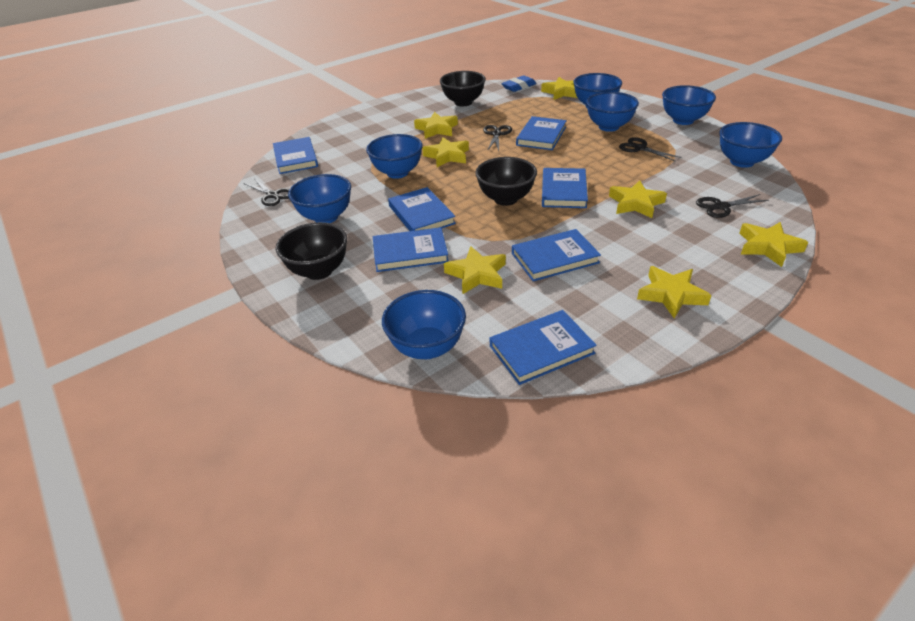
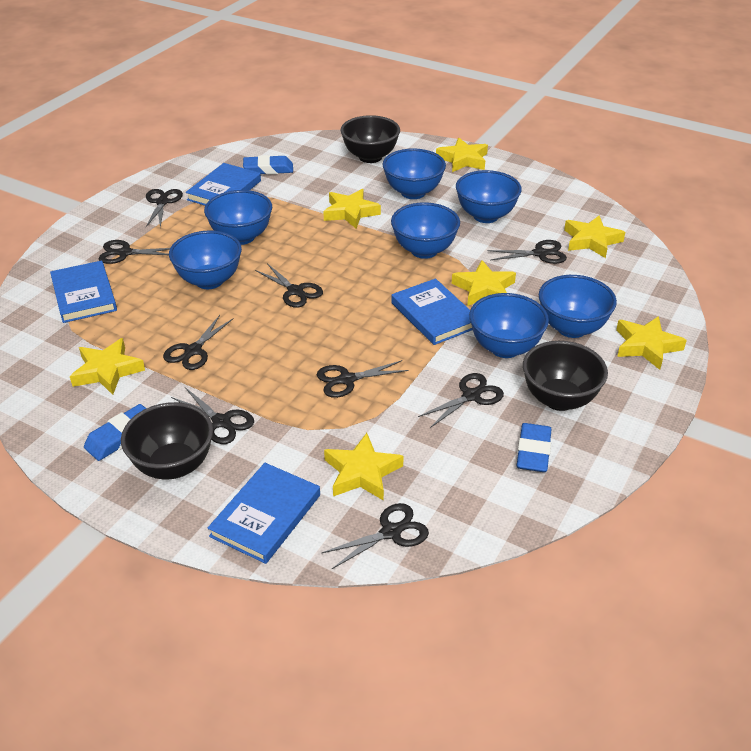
black scissors: [244,178,290,206] [483,125,512,151] [619,137,682,162] [696,194,769,218] = 4 -> [99,240,170,264] [146,189,183,228] [163,315,233,370] [171,387,254,444] [255,263,323,308] [317,360,408,398] [322,503,429,569] [418,373,504,428] [488,240,567,264] = 9
blue book: [273,137,318,174] [373,227,448,272] [388,187,456,231] [490,310,597,385] [512,229,601,281] [516,116,567,150] [542,168,588,208] = 7 -> [50,261,117,323] [186,163,261,205] [208,463,320,564] [391,278,473,345] = 4
blue eraser: [501,75,536,92] = 1 -> [84,404,147,461] [243,155,293,175] [517,423,552,472] = 3

